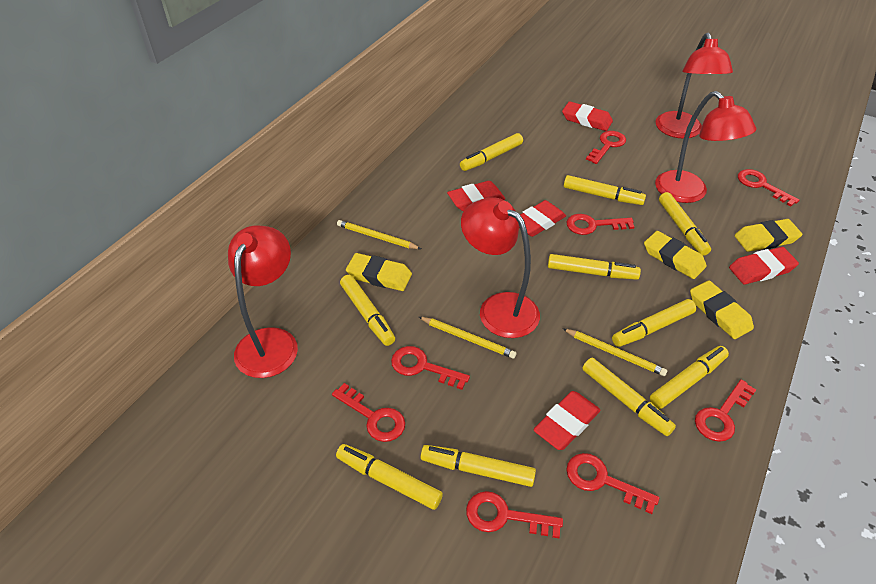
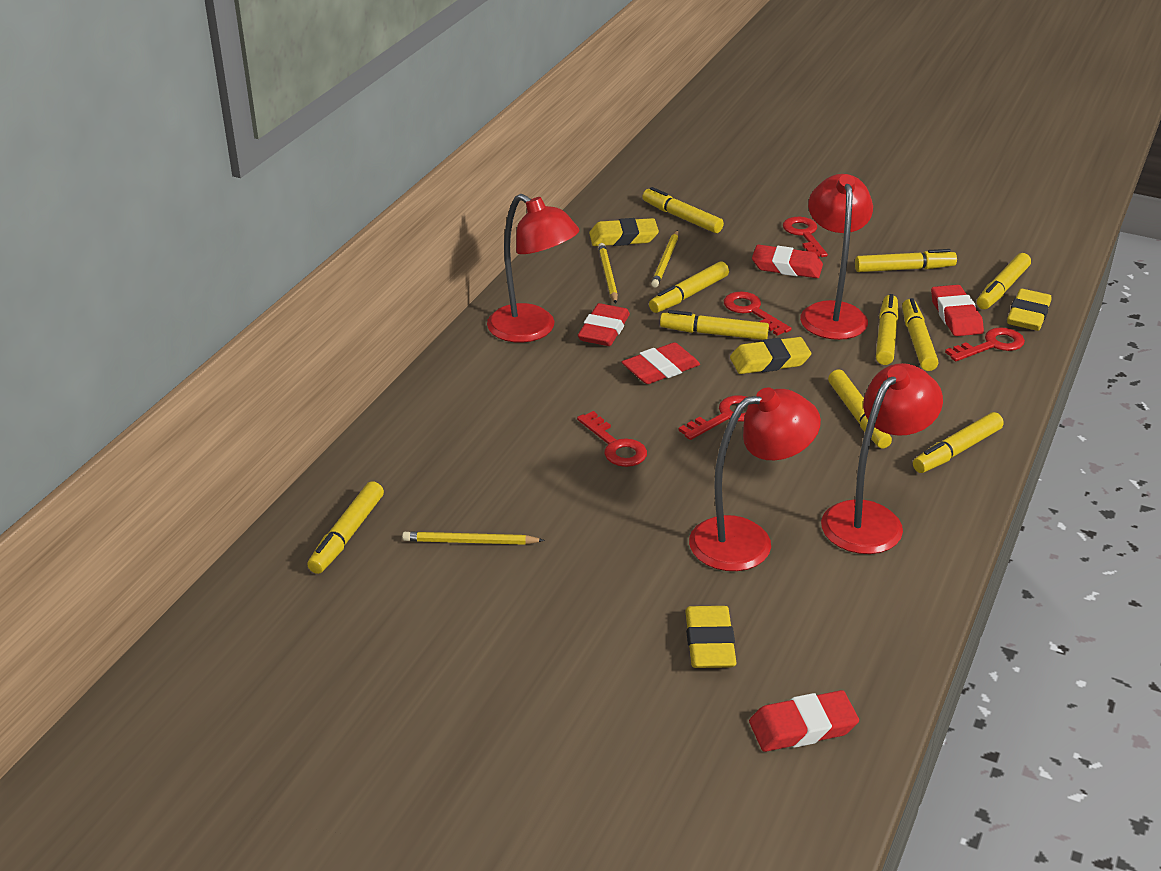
red key: [332,383,405,442] [391,346,470,390] [466,491,563,538] [566,453,659,514] [567,214,634,235] [586,131,626,164] [695,379,756,442] [738,169,799,207] = 8 -> [577,411,647,467] [678,395,750,440] [724,292,791,336] [783,217,828,257] [945,327,1025,361] = 5

